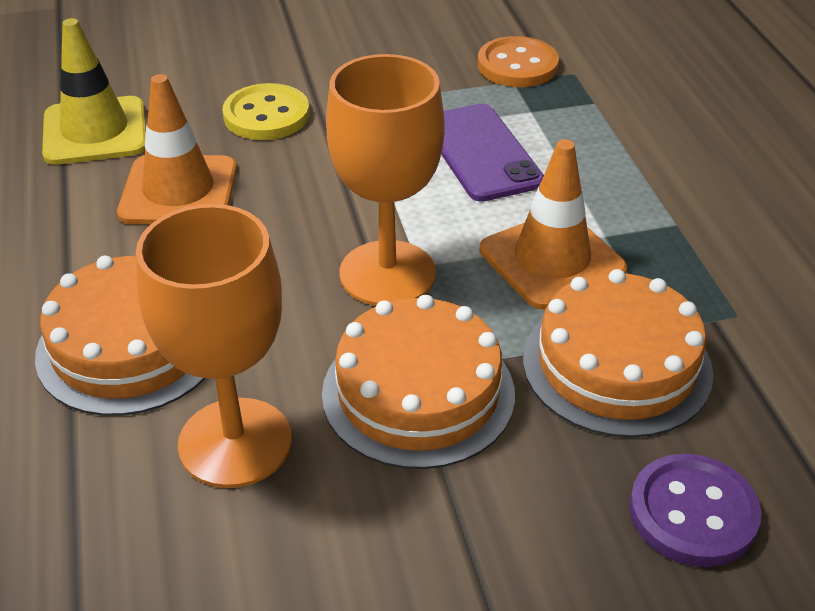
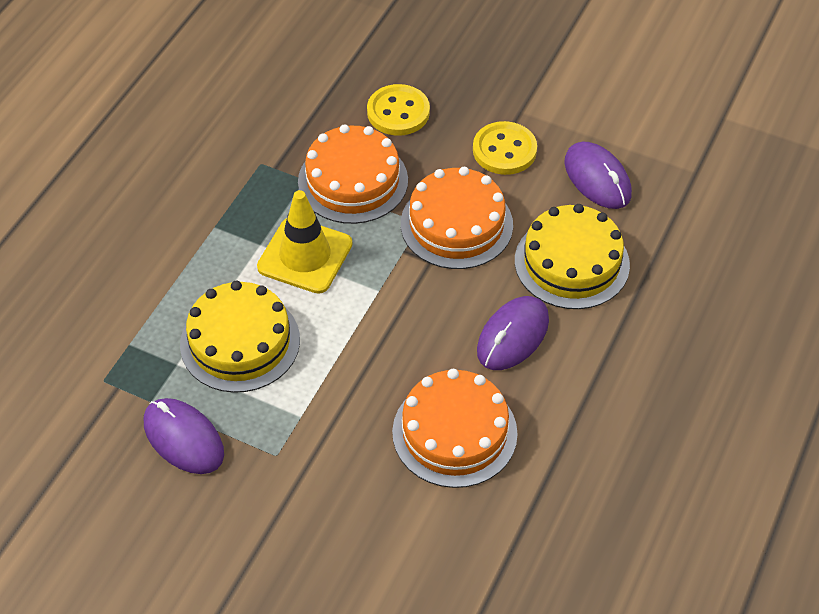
orange button: [478,36,559,87] = 1 -> none = 0
orange goblet: [136,204,292,488] [326,54,445,306] = 2 -> none = 0
orange traffic cone: [117,74,237,224] [480,139,627,309] = 2 -> none = 0
purple button: [630,454,761,567] = 1 -> none = 0
purple mouse: none = 0 -> [144,398,224,474] [477,296,549,370] [564,141,632,209] = 3
purple phone: [441,104,544,202] = 1 -> none = 0
yellow button: [223,83,309,140] = 1 -> [367,84,430,136] [473,121,537,175] = 2
yellow cake: none = 0 -> [180,281,300,393] [515,204,630,309] = 2

